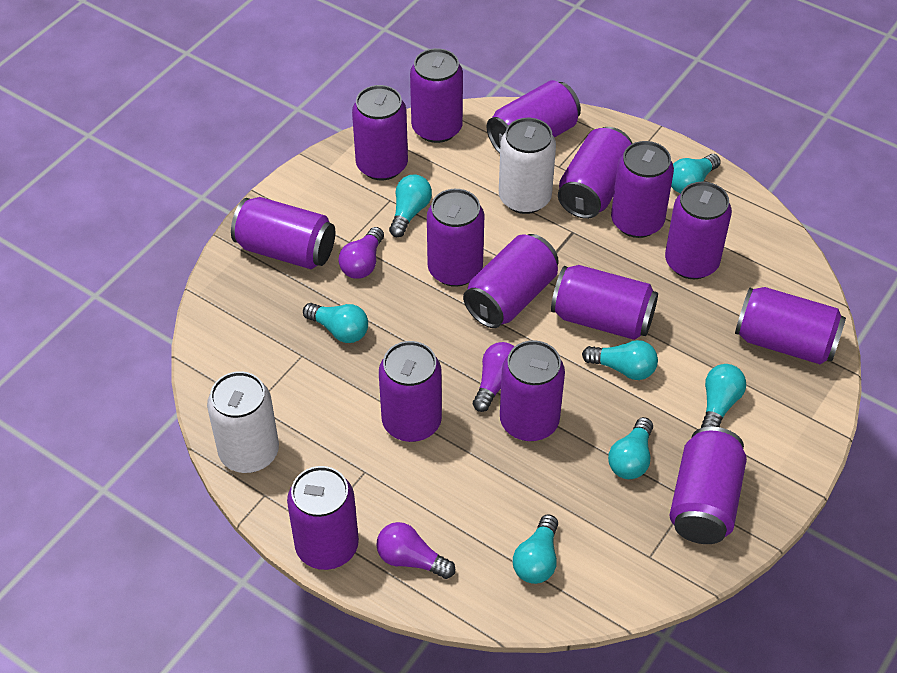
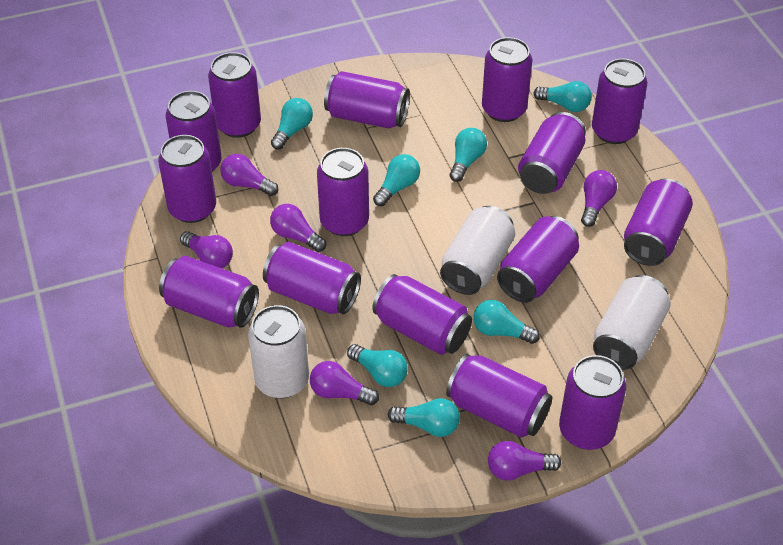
purple light bulb: [338,227,384,279] [377,522,455,579] [473,342,515,412] = 3 -> [180,231,233,268] [220,154,278,196] [270,204,326,252] [310,361,379,405] [488,441,561,481] [581,170,617,227] = 6
white can: [207,371,279,473] [499,118,556,214] = 2 -> [248,305,309,398] [440,206,515,295] [593,275,671,370] = 3

